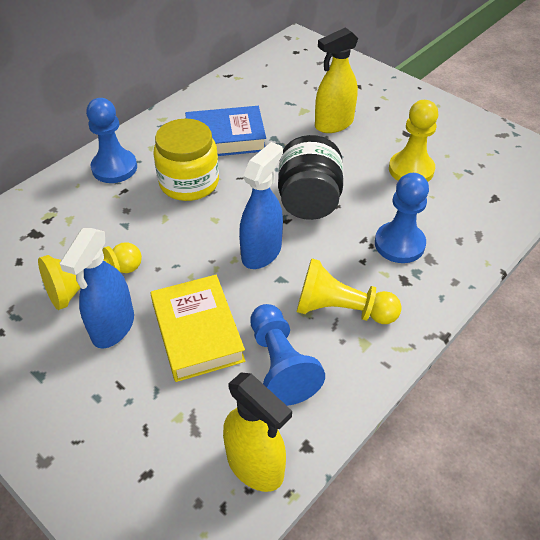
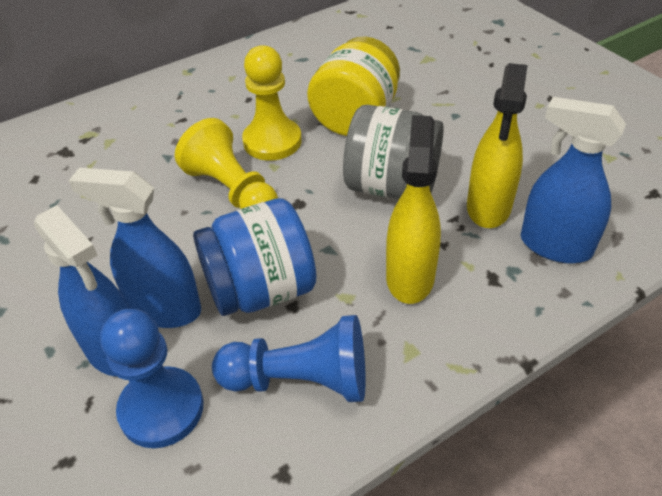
black jar: [278,135,343,220] = 1 -> none = 0
blue book: [185,106,266,156] = 1 -> none = 0
blue jar: none = 0 -> [193,198,317,316] = 1
blue pawn: [86,98,137,183] [250,304,325,406] [375,173,429,263] = 3 -> [100,309,203,448] [212,315,366,402] = 2
blue spray bottle: [60,228,134,349] [239,142,283,269] = 2 -> [34,205,129,377] [69,168,201,328] [521,97,626,264] = 3
grey jar: none = 0 -> [343,105,444,199] = 1
yellow book: [150,275,245,382] = 1 -> none = 0
yellow pawn: [38,242,142,310] [297,258,402,324] [389,100,438,182] = 3 -> [175,118,278,209] [242,45,302,161] = 2

